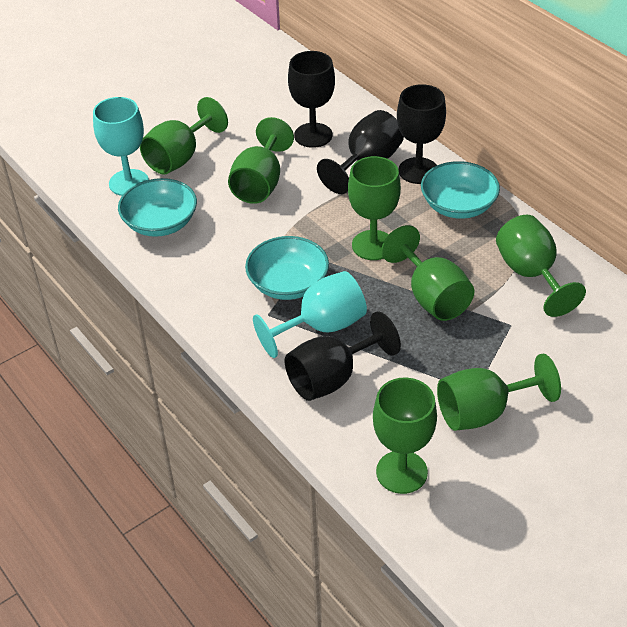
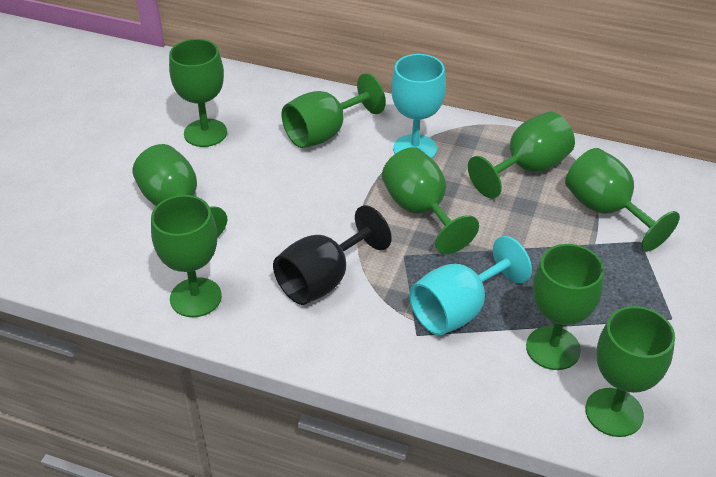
black goblet: [285,311,401,401] [288,51,335,148] [317,110,404,194] [397,84,446,184] = 4 -> [273,205,392,305] = 1
green goblet: [140,97,228,174] [228,117,294,204] [348,156,401,260] [373,378,437,494] [381,225,475,321] [437,354,561,431] [496,215,586,317] = 7 -> [132,144,227,238] [151,195,222,317] [169,39,227,147] [282,73,386,148] [382,147,479,254] [468,111,575,199] [526,244,604,370] [565,148,680,252] [585,306,675,437] = 9
turquoise bowl: [118,178,197,237] [245,236,329,300] [421,161,500,219] = 3 -> none = 0

